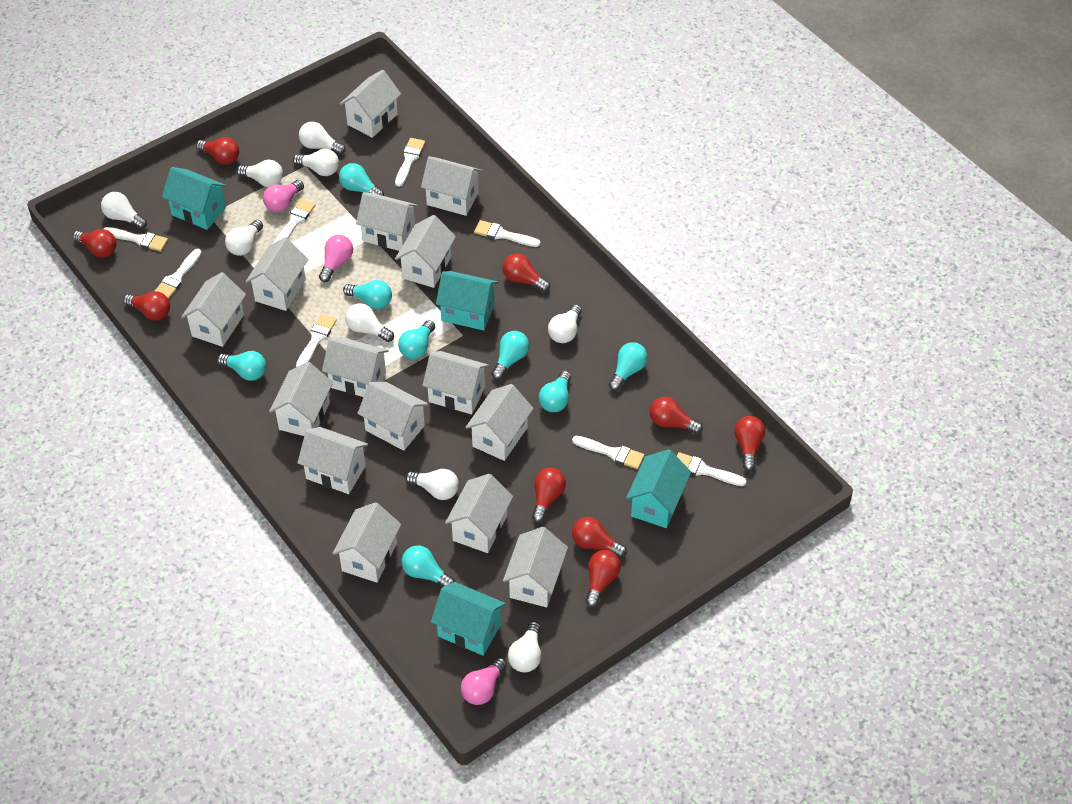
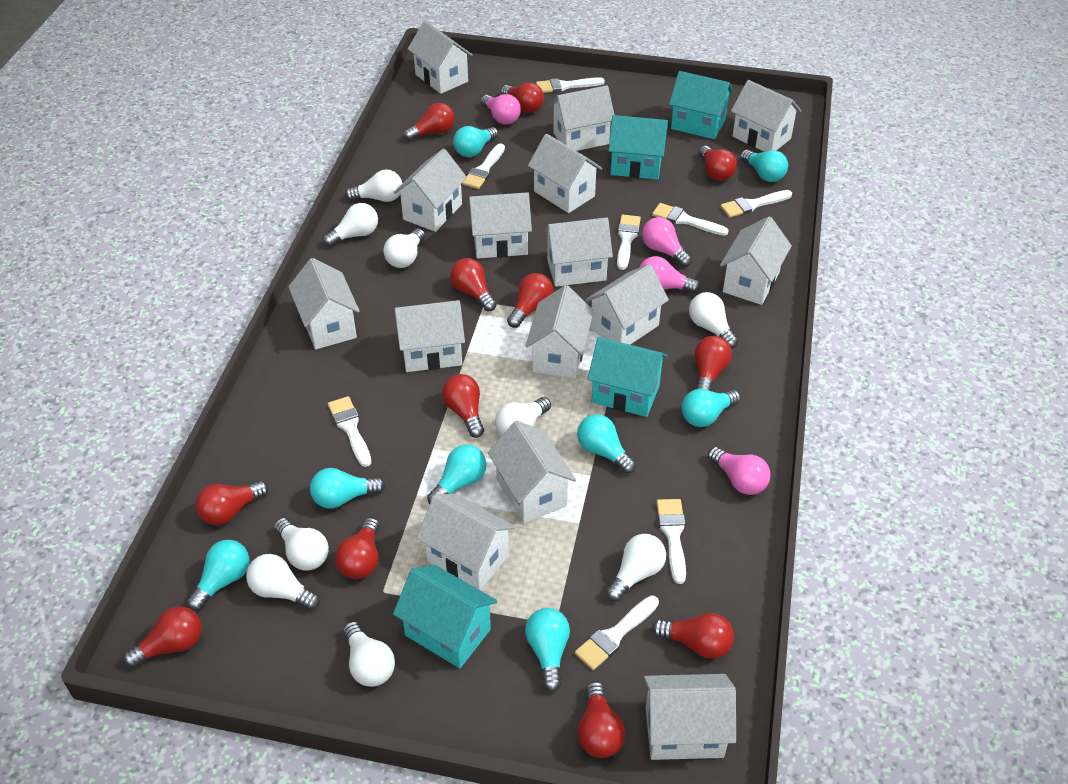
pink light bulb: [263,180,304,212] [319,235,353,282] [461,657,507,705] = 3 -> [481,94,521,125] [639,256,700,293] [642,217,692,267] [708,447,770,495] = 4
red light bulb: [73,229,116,258] [123,291,170,321] [196,137,239,165] [503,254,550,292] [532,468,566,522] [572,517,627,558] [586,550,621,607] [650,397,703,434] [734,416,765,471] = 9 -> [123,606,202,668] [196,481,268,525] [335,517,380,579] [403,103,455,141] [442,374,484,438] [450,258,497,311] [501,82,544,113] [507,273,553,328] [577,681,625,758] [652,613,734,659] [695,336,732,391] [699,146,737,181] = 12

